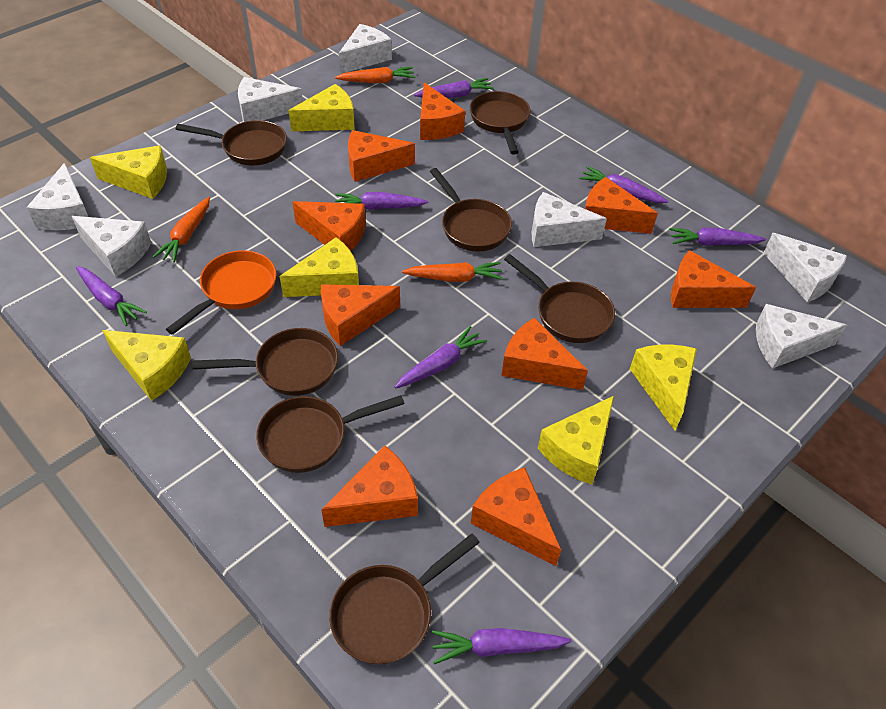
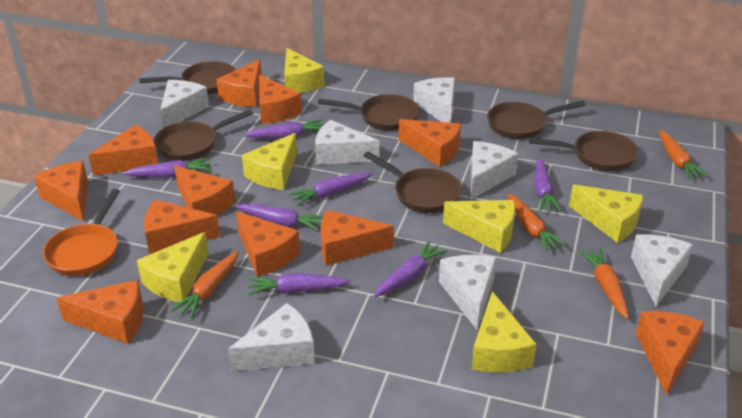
brown pan: [176,120,287,166] [192,328,338,396] [256,395,405,473] [329,533,480,665] [430,168,512,251] [470,91,531,154] [504,254,615,343] = 7 -> [139,61,236,94] [154,109,253,161] [318,94,419,131] [363,151,462,213] [487,101,586,139] [529,131,639,171] = 6
orange carrot: [153,197,210,263] [335,67,415,83] [402,262,503,282] = 3 -> [171,251,239,319] [507,194,566,252] [578,248,629,319] [659,130,708,179] = 4
orange cheese: [292,201,366,251] [321,284,400,346] [321,446,418,527] [348,130,415,182] [420,82,465,140] [471,467,561,566] [501,318,588,390] [585,177,658,234] [671,250,756,308] = 9 -> [34,161,88,222] [57,280,143,344] [89,125,158,176] [144,200,220,254] [174,166,235,215] [216,59,262,107] [236,211,300,277] [259,74,302,124] [321,210,394,266] [399,119,461,167] [636,311,705,395] = 11

